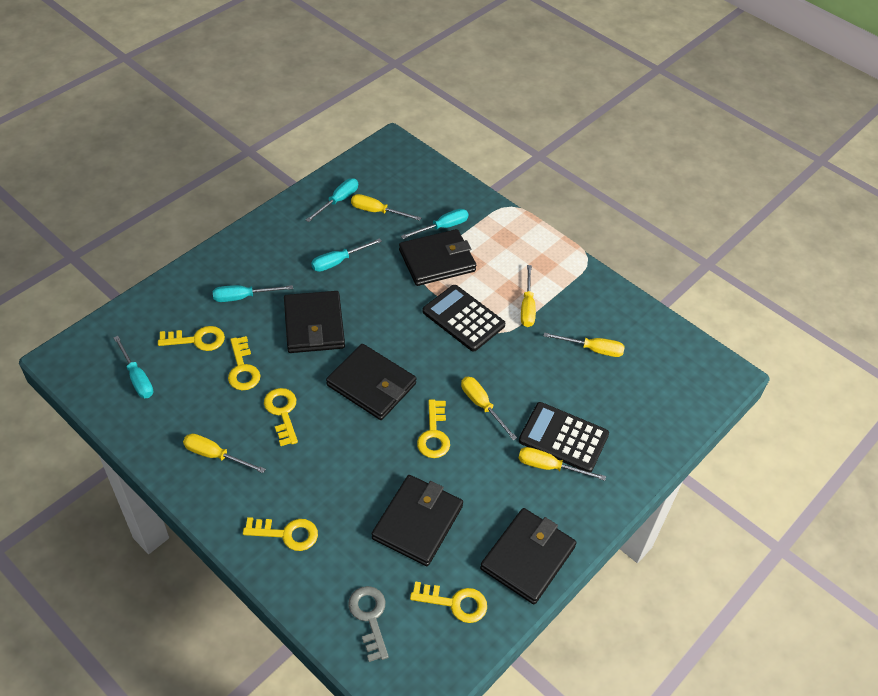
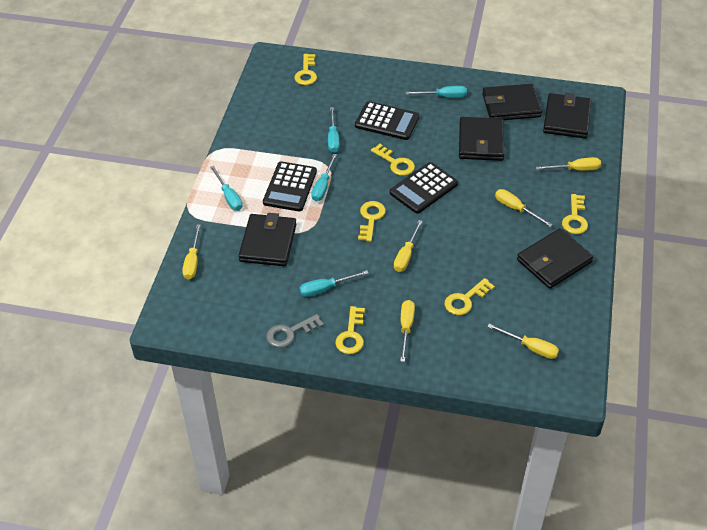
black calculator: [422,285,505,352] [519,402,609,472] = 2 -> [263,161,317,212] [355,101,419,140] [390,162,458,214] = 3

